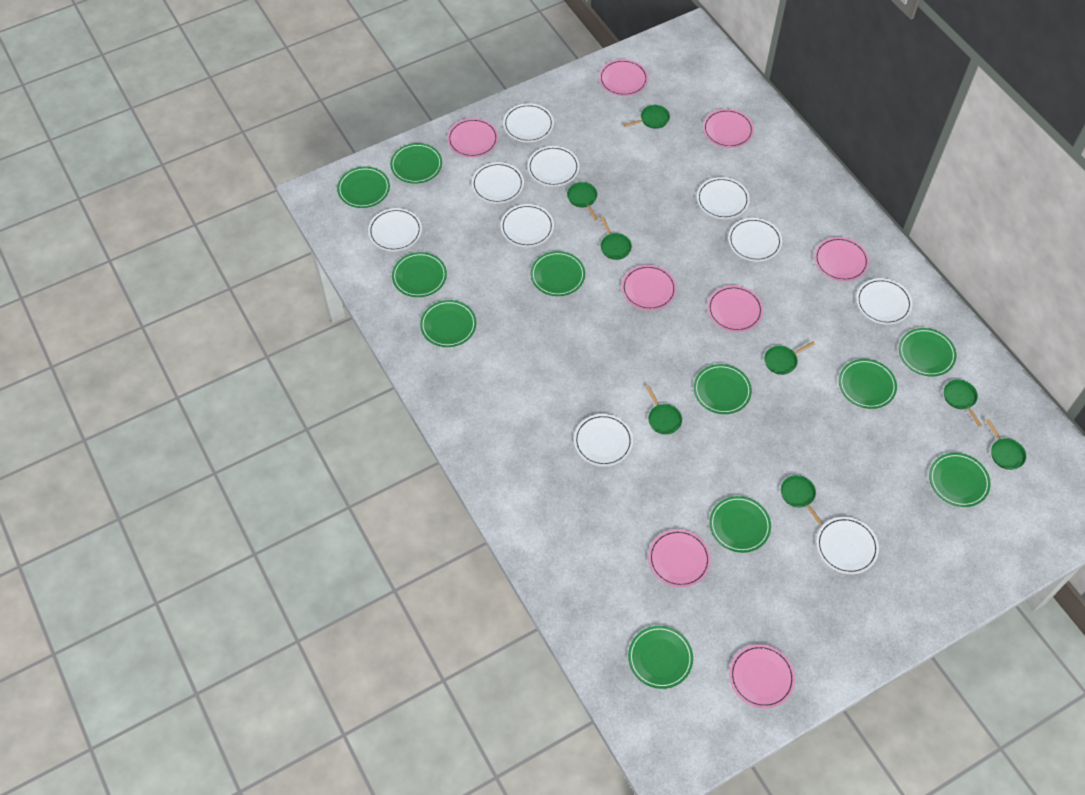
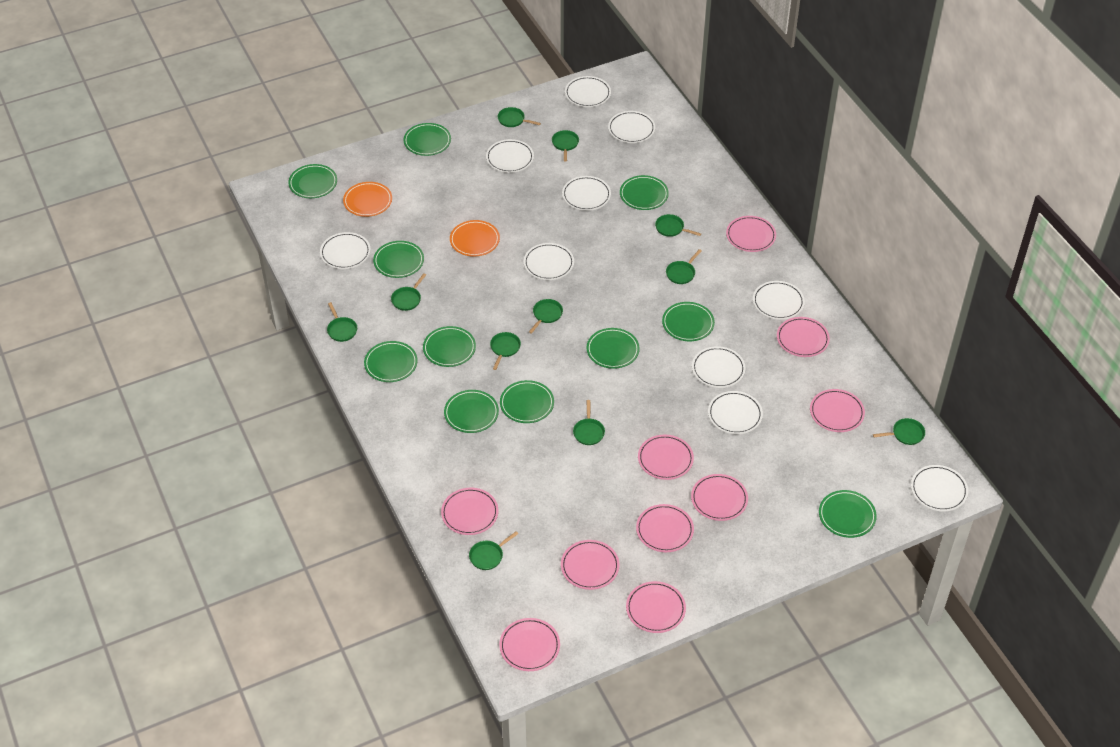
green pan: [567,182,598,220] [600,216,632,260] [624,105,670,129] [646,385,682,435] [765,342,815,375] [781,475,823,525] [944,379,982,427] [986,419,1026,470] = 8 -> [327,302,357,342] [391,273,426,311] [469,531,518,570] [490,332,521,370] [498,107,541,127] [529,299,563,334] [552,130,579,161] [573,400,605,445] [655,214,701,237] [666,249,701,284] [873,418,925,445] = 11
orange plate: none = 0 -> [343,182,392,217] [450,220,500,257] = 2
pink plate: [447,118,498,158] [599,59,648,96] [621,265,677,311] [648,529,711,588] [703,109,754,148] [707,285,763,332] [729,644,795,709] [814,237,869,282] = 8 -> [441,488,499,535] [499,618,560,671] [561,540,620,590] [626,581,686,633] [636,504,694,552] [638,435,694,480] [691,474,748,521] [726,216,776,252] [777,317,830,357] [810,389,865,432] = 10

